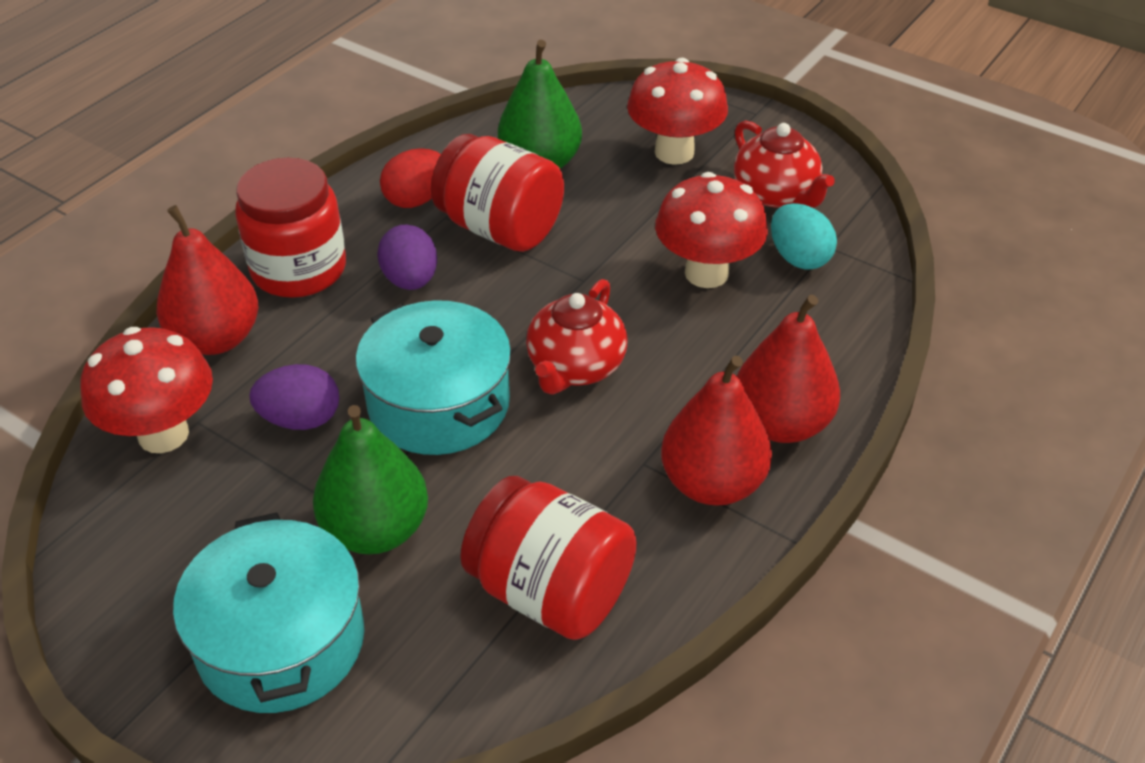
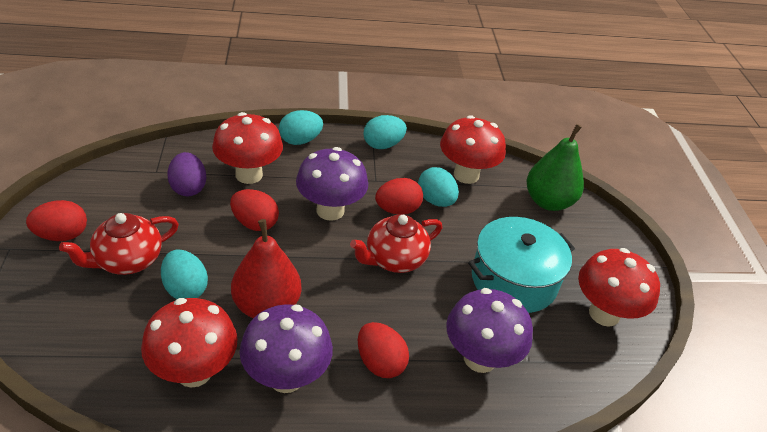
green pear: [313,405,428,554] [498,40,582,169] = 2 -> [527,124,584,211] = 1
purple egg: [249,364,339,430] [377,225,437,290] = 2 -> [167,152,206,196] = 1
purple mushroom: none = 0 -> [240,304,333,393] [296,147,368,221] [446,288,533,373] = 3
red egg: [380,148,441,208] = 1 -> [26,200,87,241] [230,189,279,231] [358,322,409,378] [375,178,423,215] = 4
red jar: [235,158,346,298] [431,134,564,252] [460,476,637,640] = 3 -> none = 0
red mushroom: [80,327,213,453] [627,58,728,165] [655,172,768,288] = 3 -> [141,298,238,388] [212,112,283,184] [440,115,506,184] [578,248,660,327] = 4
red pear: [156,205,258,355] [661,355,772,506] [737,294,840,443] = 3 -> [231,219,301,318] = 1
turquoise egg: [771,203,837,270] = 1 -> [161,250,208,299] [279,110,323,145] [363,115,407,149] [418,167,459,207] = 4
turquoise pot: [173,512,364,713] [356,300,511,455] = 2 -> [468,217,575,313] = 1

